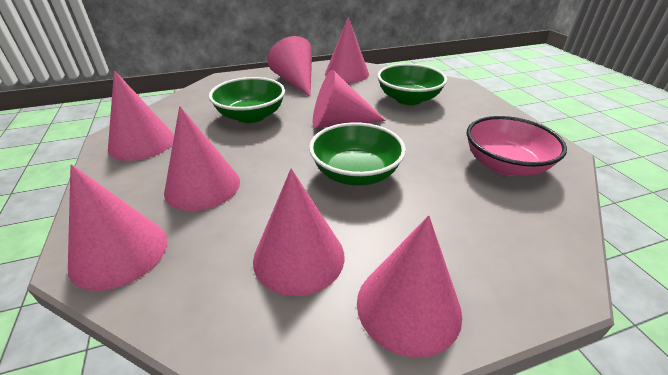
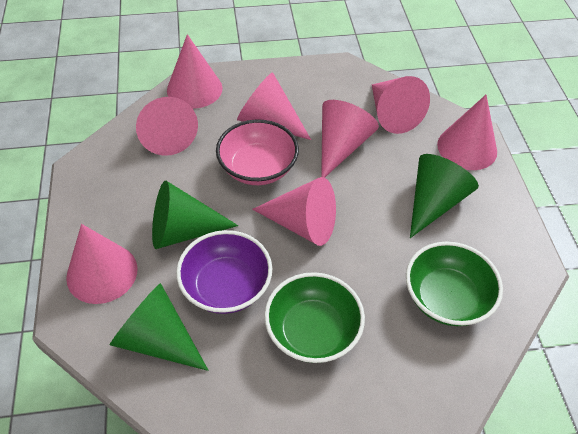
green bowl: [209,77,285,123] [309,122,406,186] [377,64,447,105] = 3 -> [264,272,365,363] [406,241,503,326] = 2
green cone: none = 0 -> [110,283,209,371] [152,181,238,249] [410,154,479,238] = 3
purple bowl: none = 0 -> [176,230,272,314] = 1

